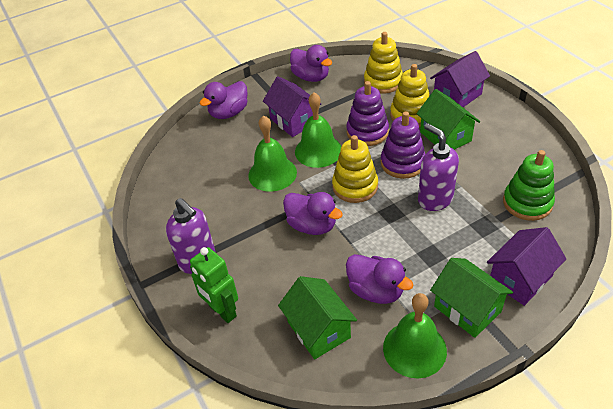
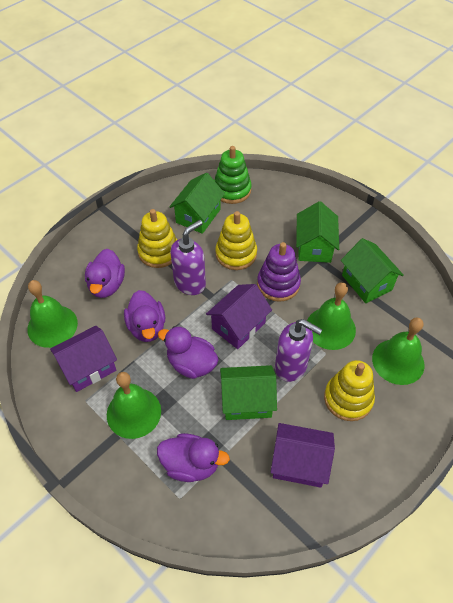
green bell: [248,115,297,192] [295,92,341,168] [383,293,447,378] = 3 -> [27,280,78,348] [107,372,161,439] [307,282,356,350] [372,317,425,385] = 4
green house: [278,276,357,359] [416,89,480,150] [430,258,513,338] = 3 -> [169,173,225,234] [220,365,277,420] [296,201,339,263] [341,238,404,303] = 4
green robot: [190,247,238,323] = 1 -> none = 0
purple stacking toy: [346,81,389,146] [381,111,425,179] = 2 -> [257,242,301,302] = 1

